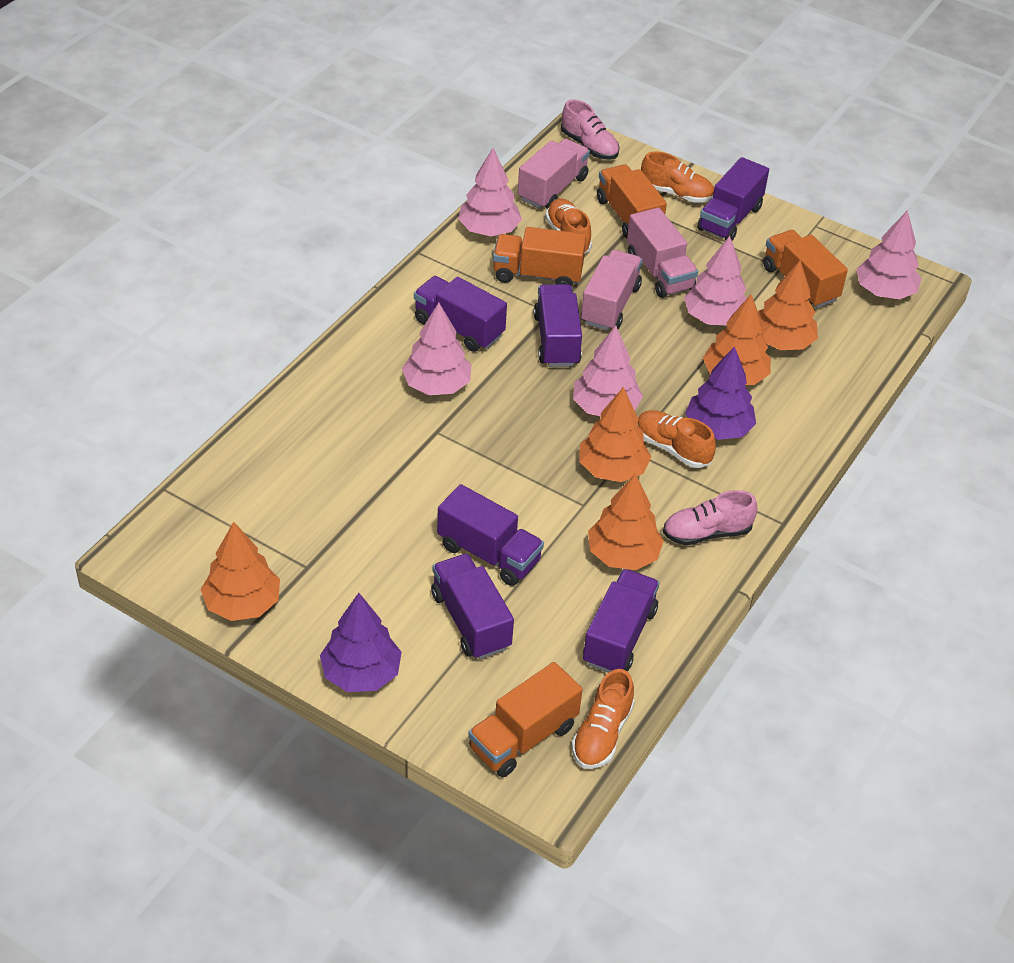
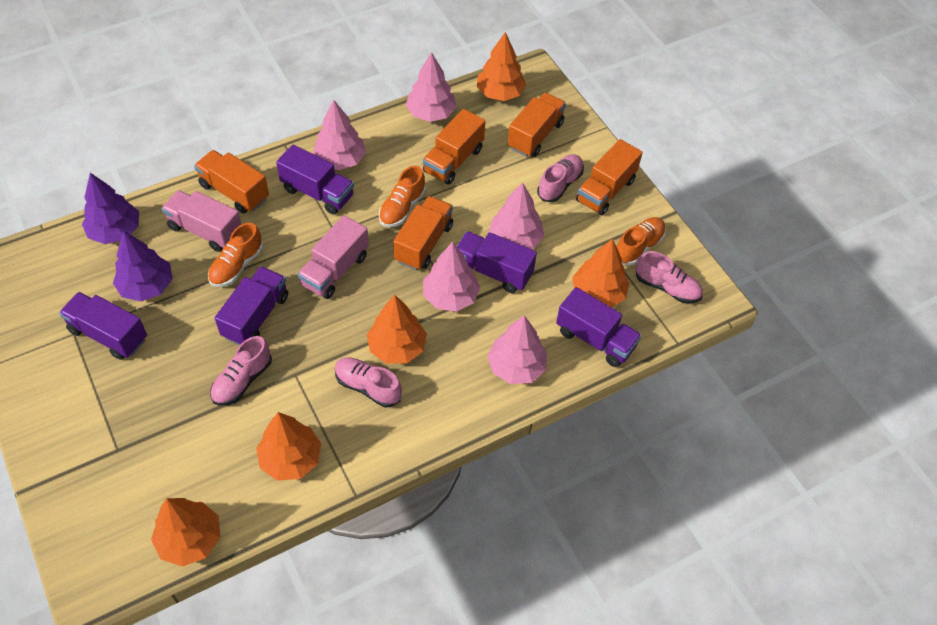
orange shoe: [545,199,592,254] [572,669,635,769] [637,410,716,468] [641,151,714,203] = 4 -> [208,223,263,287] [379,166,426,227] [617,217,666,266] = 3
orange truck: [468,662,583,777] [493,227,586,286] [597,164,667,238] [763,230,848,308] = 4 -> [194,150,269,214] [393,196,453,270] [423,109,485,185] [508,93,566,157] [576,139,643,215] = 5
pink shoe: [561,99,619,160] [663,490,758,545] = 2 -> [210,336,272,406] [335,358,402,407] [537,154,584,202] [636,251,703,303] = 4
pink truck: [518,139,590,209] [581,250,642,331] [627,207,698,298] = 3 -> [161,190,242,252] [298,215,369,299] = 2
purple truck: [414,276,507,352] [431,553,514,659] [437,484,544,586] [534,284,582,367] [583,569,659,673] [697,157,769,241] = 6 -> [59,292,147,360] [215,266,288,345] [276,144,354,215] [457,231,537,293] [556,287,642,367] = 5

